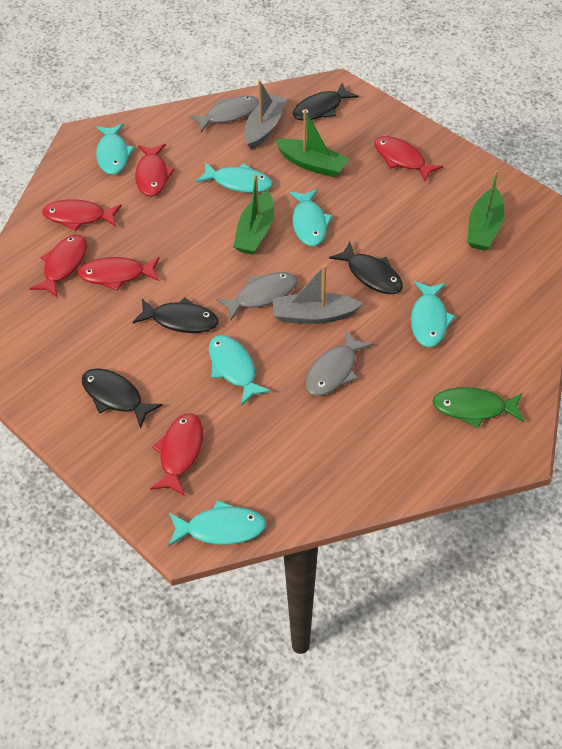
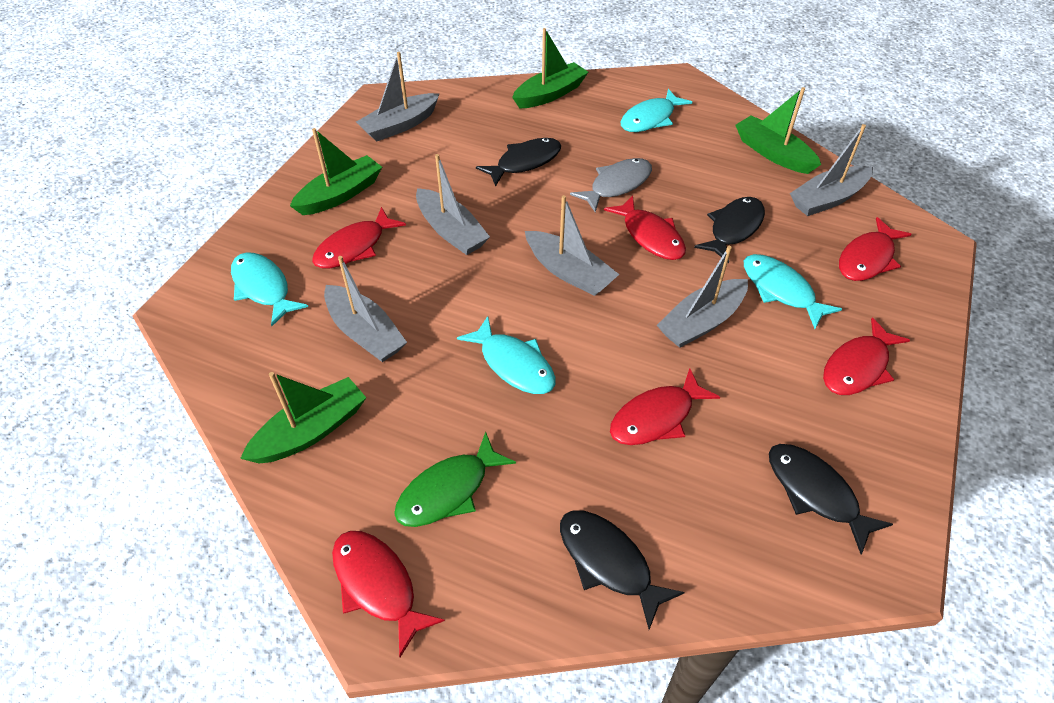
green boat: [233,174,274,255] [275,109,349,177] [467,170,504,251] = 3 -> [240,372,366,464] [290,128,382,215] [512,28,588,109] [736,87,821,174] = 4
grey boat: [244,80,287,150] [273,265,363,324] = 2 -> [324,256,407,362] [356,52,440,141] [416,154,490,255] [525,195,619,296] [657,246,748,348] [790,124,873,216] = 6
grey fish: [189,96,259,132] [216,272,297,320] [305,330,373,396] = 3 -> [570,158,652,212] = 1
turquoise fish: [96,123,135,175] [169,500,266,546] [196,162,272,193] [209,335,271,405] [289,189,332,246] [411,281,455,347] = 6 -> [231,252,308,326] [457,316,555,394] [620,89,692,132] [744,254,842,329] = 4

